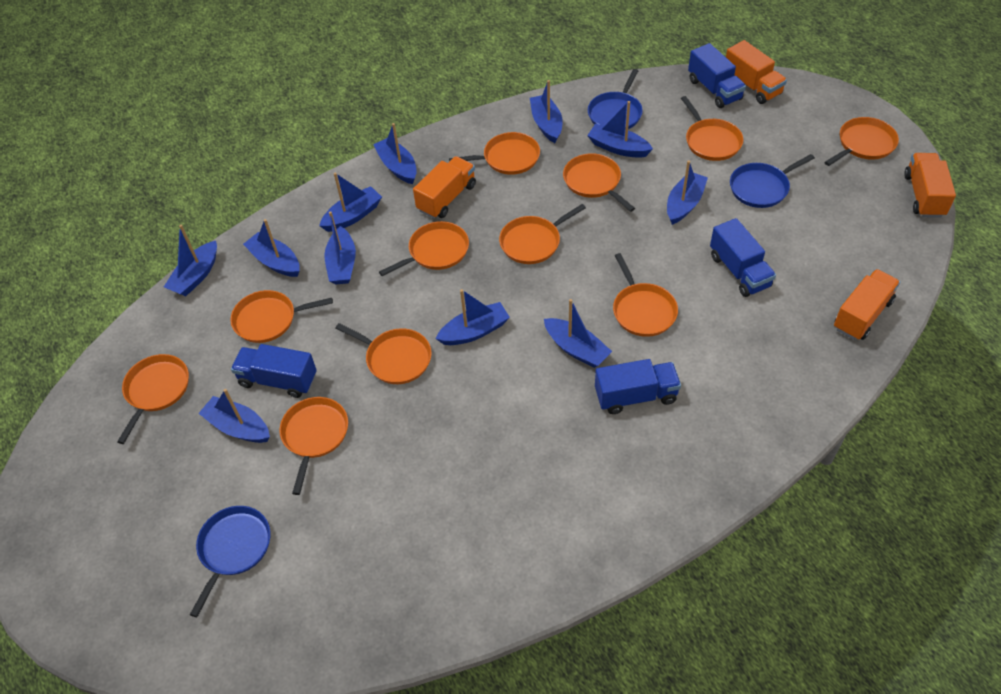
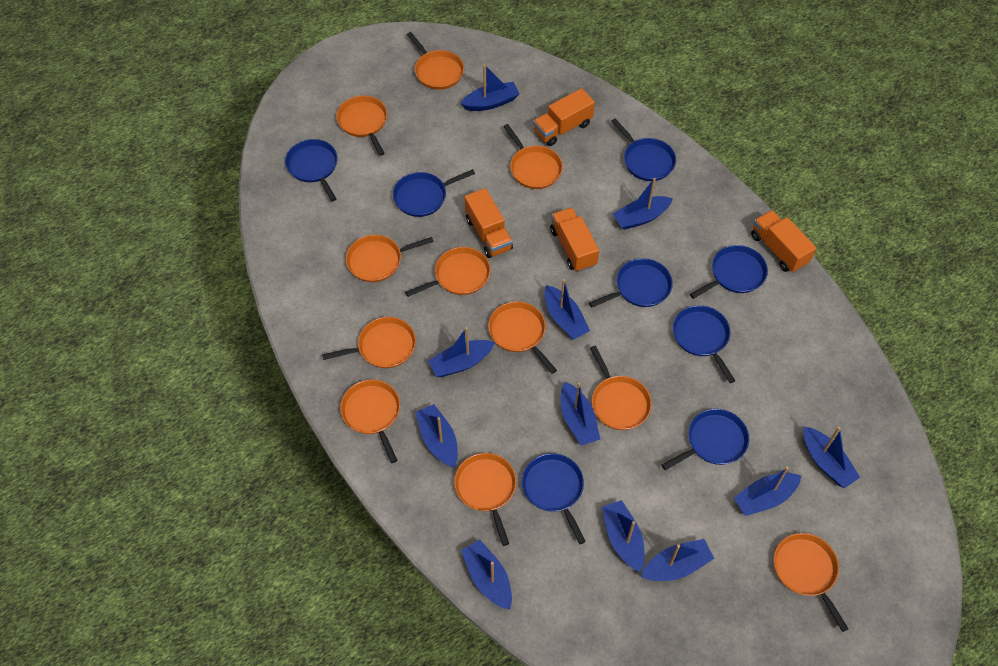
blue pan: [190,506,270,617] [588,69,643,129] [730,154,815,208] = 3 -> [285,139,338,201] [393,169,475,217] [522,453,586,544] [589,258,673,308] [611,118,676,181] [662,409,749,470] [673,305,735,383] [690,245,768,299] = 8
blue truck: [231,344,317,398] [595,359,681,414] [688,43,746,108] [710,218,776,297] = 4 -> none = 0

